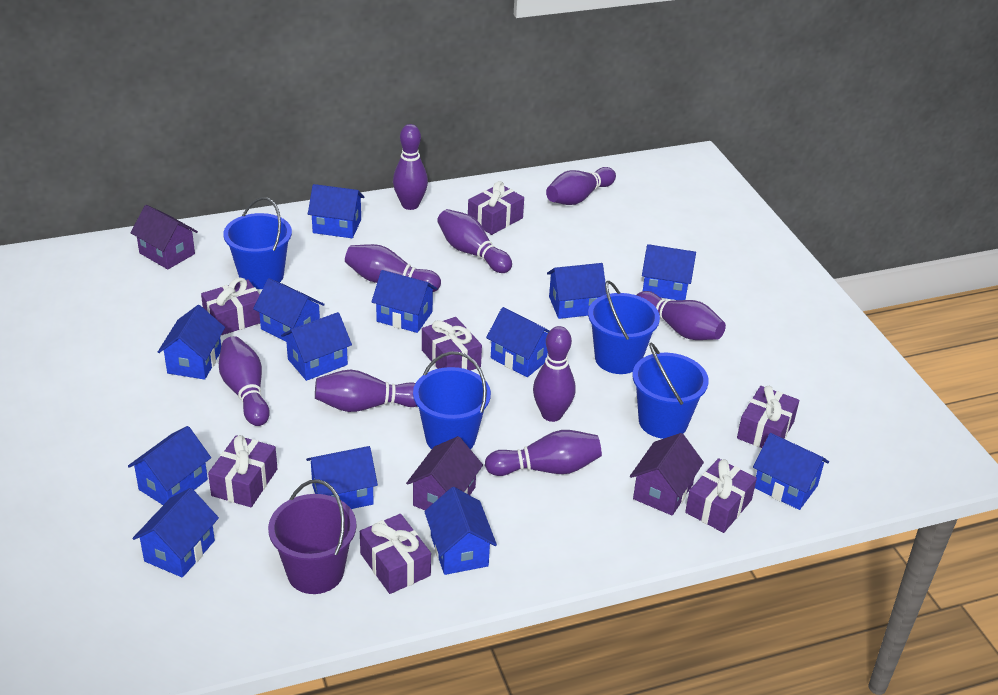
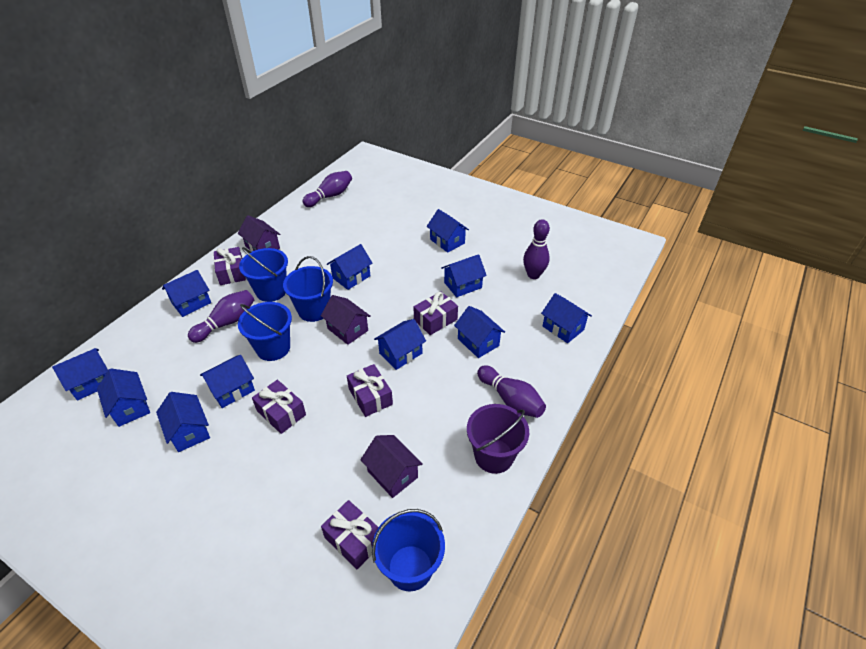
blue house: [128,426,211,505] [132,488,219,578] [158,305,225,380] [253,278,325,342] [281,312,352,381] [306,446,378,509] [308,184,364,238] [371,270,437,333] [424,487,497,575] [486,307,549,377] [547,263,606,319] [642,244,696,300] [753,433,829,510] = 13 -> [52,348,108,401] [97,368,150,427] [156,392,210,452] [162,270,211,317] [200,355,255,408] [327,244,373,290] [374,319,426,370] [427,209,469,253] [441,254,487,297] [454,306,505,358] [541,293,592,343] = 11
purple bowling pin: [219,336,270,426] [315,370,417,412] [345,244,441,292] [393,124,428,210] [437,209,512,273] [485,430,602,476] [533,326,576,422] [546,167,616,205] [637,291,726,340] = 9 -> [188,290,254,343] [303,171,352,207] [477,365,546,418] [523,219,550,279] = 4
purple gift: [201,277,260,335] [208,435,277,507] [360,514,431,594] [422,317,482,371] [468,181,524,235] [685,458,757,533] [737,386,799,448] = 7 -> [214,247,246,285] [252,380,306,434] [321,500,378,569] [347,364,393,417] [413,292,458,335] = 5

